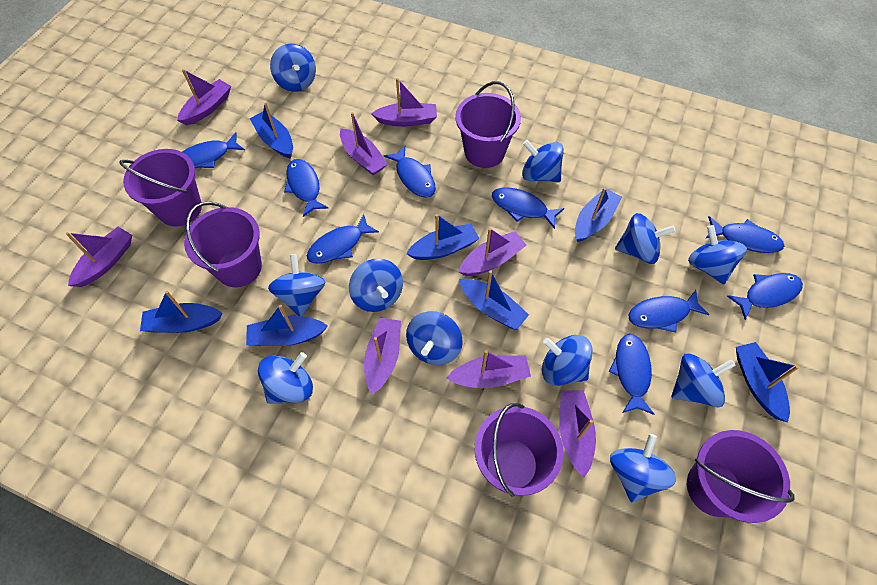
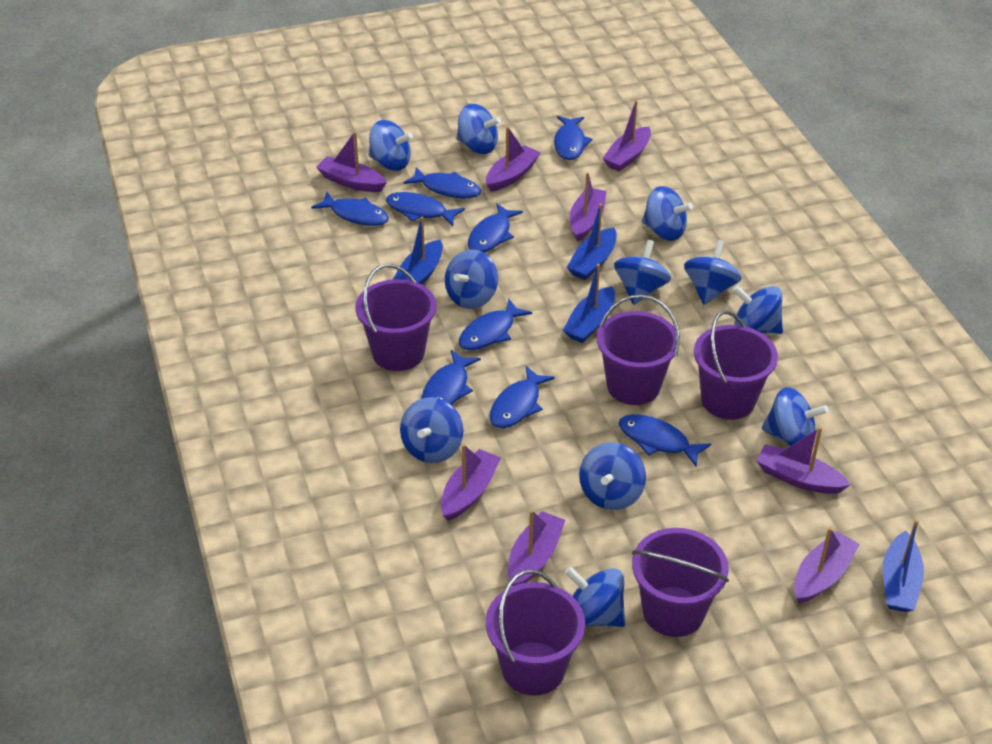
blue boat: [140,291,223,333] [246,305,328,346] [250,103,293,159] [406,214,479,260] [459,270,529,330] [575,188,622,242] [736,342,799,423] = 7 -> [393,217,443,285] [563,264,615,343] [567,204,617,280] [883,520,924,612] = 4

